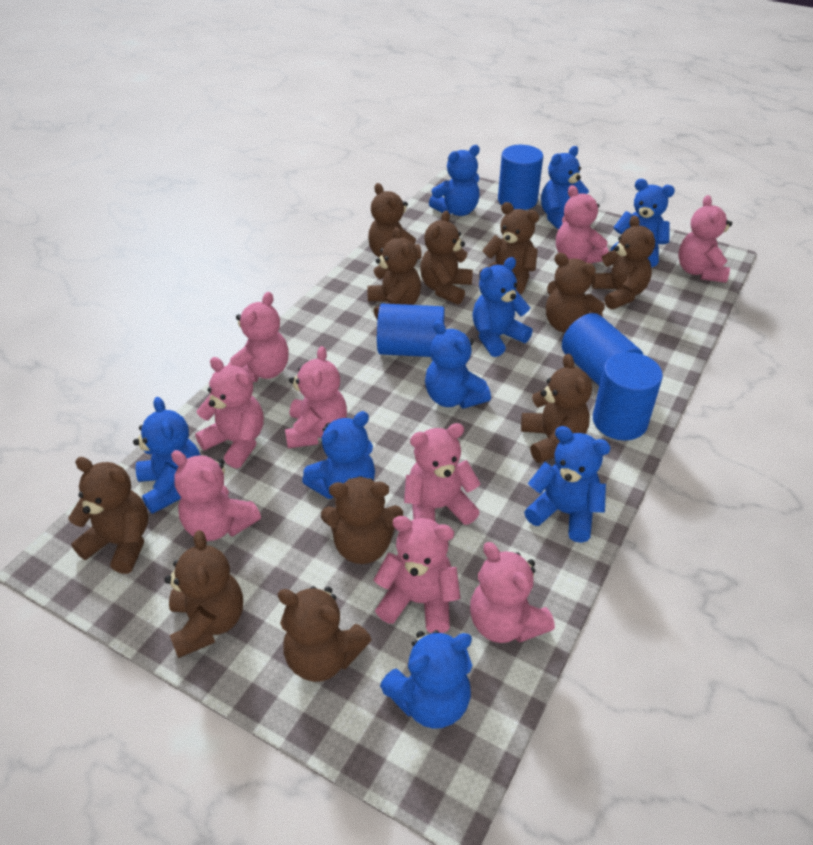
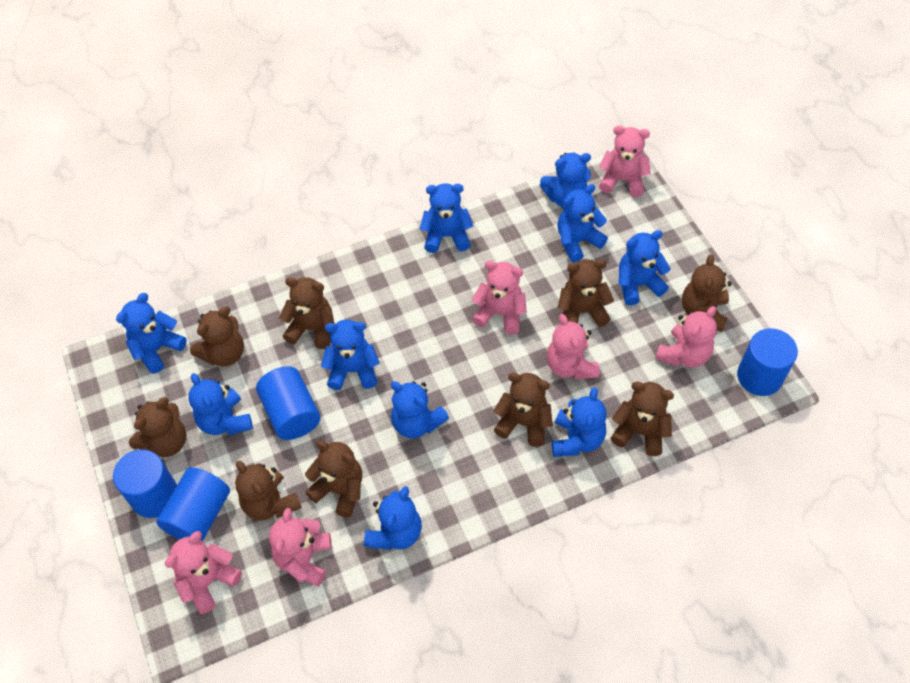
blue teddy bear: [133,397,200,514] [302,411,375,499] [380,630,472,729] [425,320,491,409] [429,145,480,216] [472,257,533,357] [524,426,611,543] [541,146,589,230] [610,179,675,268] = 9 -> [116,293,187,374] [188,373,253,435] [321,320,380,390] [364,486,422,550] [391,381,449,439] [420,183,473,253] [540,153,591,207] [552,387,607,457] [557,184,608,262] [618,230,671,306] = 10
brown teddy bear: [68,457,148,574] [164,530,243,658] [278,586,371,682] [321,476,403,564] [367,227,421,321] [368,183,422,259] [420,210,473,305] [479,202,539,294] [521,354,592,463] [546,253,605,333] [591,215,655,309] = 11 -> [129,397,186,457] [190,306,244,367] [235,461,302,521] [279,277,334,349] [305,440,362,518] [493,373,552,447] [558,259,614,327] [611,382,674,456] [682,254,732,332] = 9
pink teddy bear: [171,450,261,541] [195,357,264,468] [228,292,289,382] [285,346,347,448] [374,516,460,633] [404,423,481,525] [470,542,555,643] [556,185,609,263] [678,195,732,283] = 9 -> [165,531,242,614] [269,508,332,586] [472,261,527,334] [547,314,599,380] [599,126,651,197] [655,306,717,368] = 6

